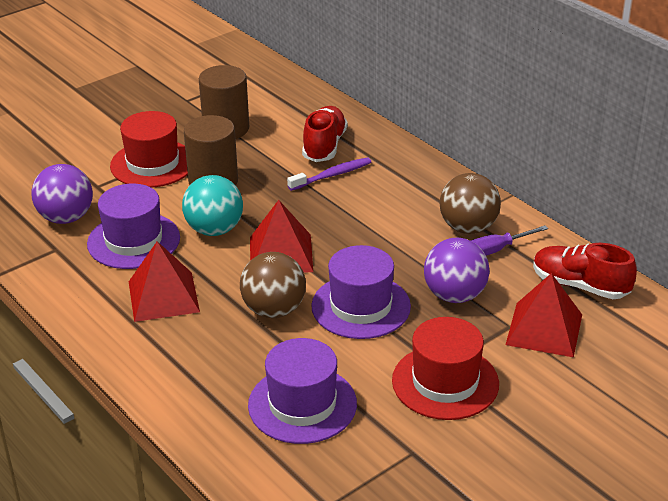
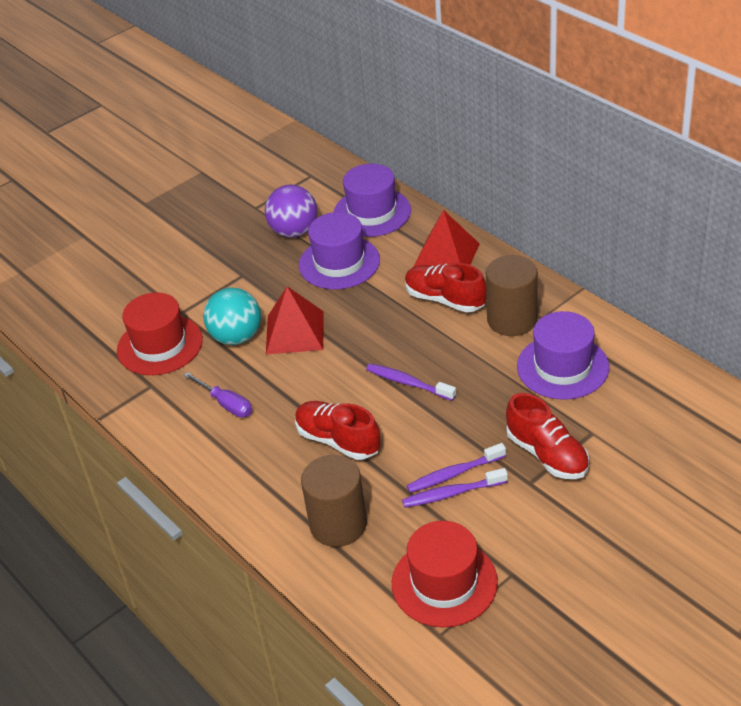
brown ball: [240,252,306,318] [439,173,501,234] = 2 -> none = 0
purple ball: [32,164,93,224] [424,238,490,303] = 2 -> [265,185,317,238] = 1
purple toothbrush: [287,157,371,191] = 1 -> [366,364,456,401] [402,468,508,508] [407,443,506,493] = 3
red pyramid: [129,241,200,322] [250,200,313,273] [506,273,582,357] = 3 -> [266,286,324,354] [413,210,480,267] = 2
red shoe: [302,106,347,162] [533,243,637,299] = 2 -> [295,401,380,460] [405,263,486,312] [506,393,589,479] = 3

